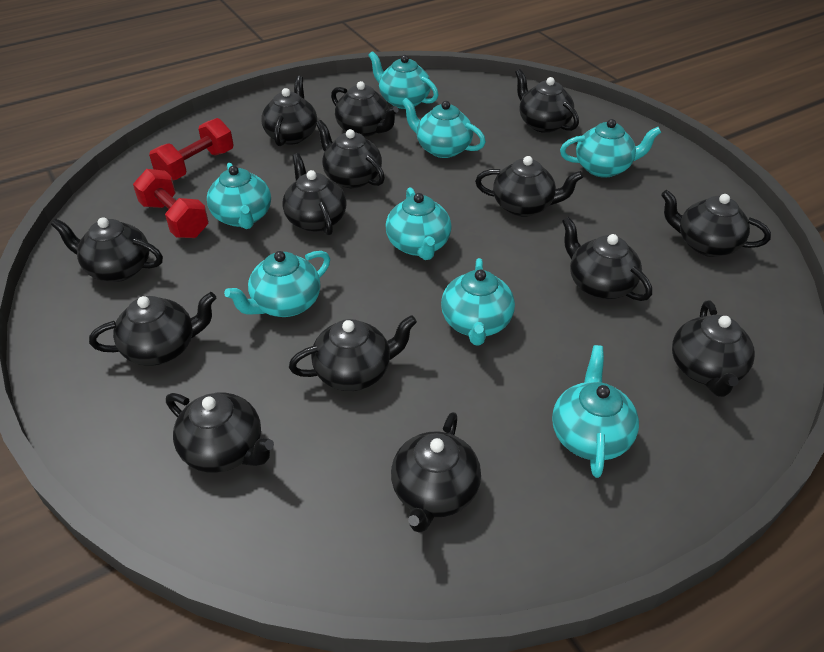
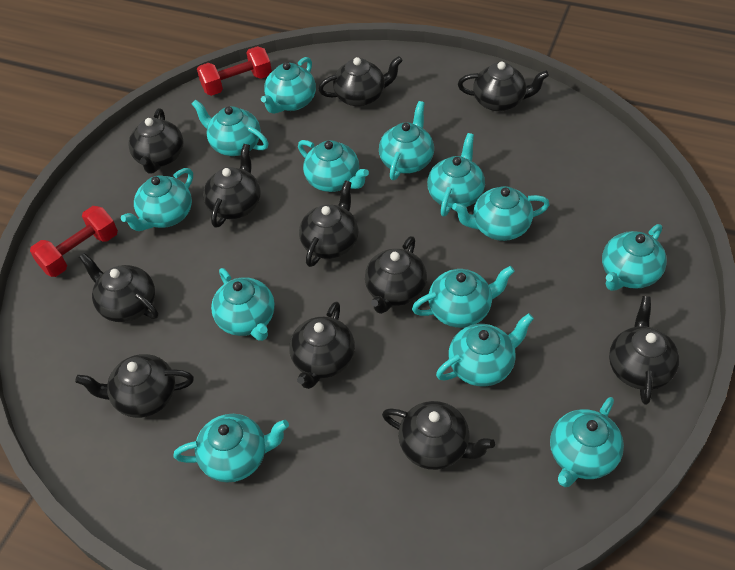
black teapot: [51,217,163,282] [89,292,216,366] [166,392,274,473] [261,76,317,146] [282,153,346,236] [289,315,417,391] [316,120,385,188] [331,81,399,137] [391,412,481,533] [475,156,583,217] [515,69,579,133] [562,217,652,301] [661,190,771,257] [672,300,755,397] = 14 -> [75,354,194,418] [79,253,159,322] [128,108,183,173] [203,144,261,228] [289,302,355,389] [299,180,359,267] [318,56,403,107] [365,236,427,314] [382,401,495,470] [458,61,549,112] [609,296,680,405] = 11
turquoise teapot: [207,163,271,229] [224,251,330,317] [368,51,439,109] [386,187,452,260] [401,98,486,158] [441,258,515,346] [552,345,639,478] [560,119,661,178] = 8 -> [121,168,193,231] [173,414,289,483] [192,100,268,156] [211,268,275,341] [261,57,316,114] [298,140,369,192] [379,101,434,180] [412,266,515,328] [427,133,485,216] [436,313,534,386] [452,186,550,241] [550,397,624,487] [602,224,667,291] = 13

